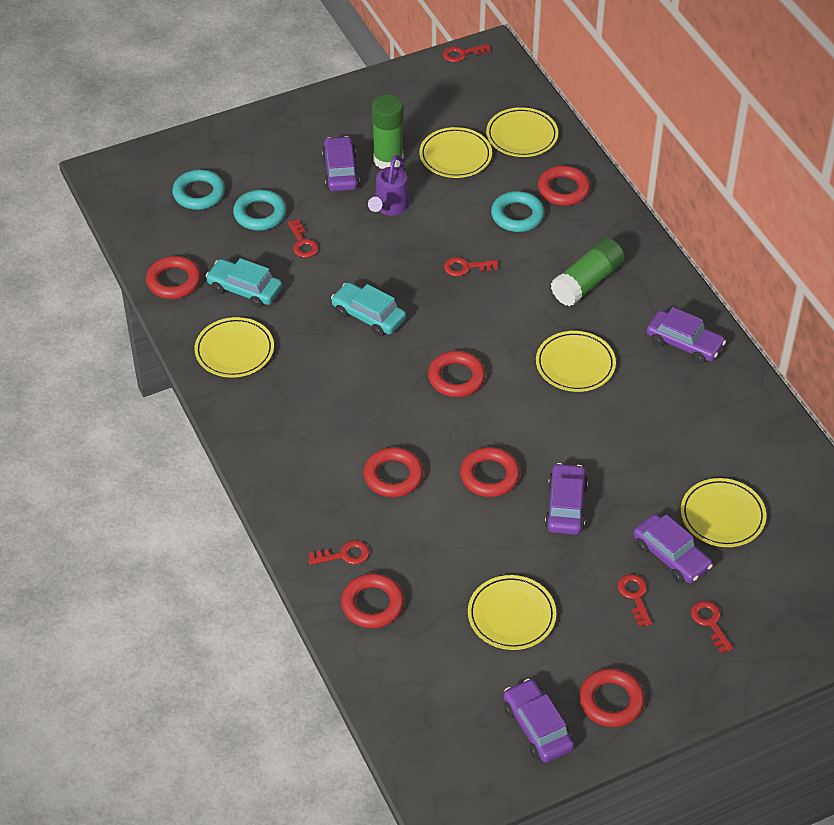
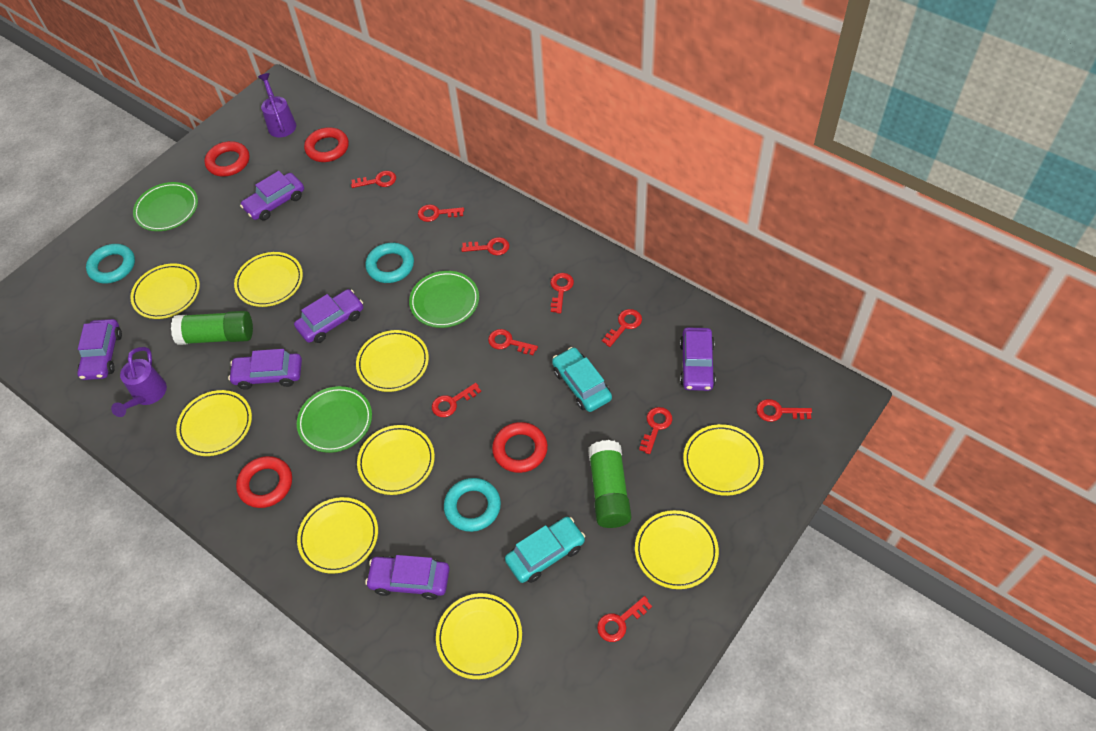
green plate: none = 0 -> [133,182,198,231] [297,386,372,453] [409,271,479,328] = 3
purple car: [322,136,360,191] [503,679,574,763] [545,463,588,535] [633,514,713,584] [647,307,726,364] = 5 -> [77,319,122,380] [228,349,302,390] [240,171,304,221] [294,289,363,343] [365,555,450,600] [680,328,716,391] = 6
purple watering can: [368,155,409,215] = 1 -> [111,347,167,417] [258,73,296,138] = 2
red key: [288,219,319,258] [308,540,369,565] [443,44,491,62] [444,257,498,277] [618,574,652,626] [691,601,733,653] = 6 -> [351,171,396,188] [418,204,464,222] [432,383,481,417] [461,237,509,255] [488,329,538,355] [550,273,574,313] [597,596,652,642] [602,309,642,347] [639,407,672,454] [756,399,812,422] = 10
red ring: [146,256,201,299] [341,573,404,628] [363,447,423,497] [428,351,485,397] [460,447,520,497] [538,166,590,206] [579,668,645,727] = 7 -> [204,141,249,177] [236,456,292,508] [304,127,349,162] [492,422,548,473] = 4
yellow plate: [194,317,274,378] [419,127,492,178] [468,575,556,650] [486,107,558,157] [536,331,616,392] [681,478,766,547] = 6 -> [130,264,200,319] [176,390,252,456] [234,252,303,307] [297,497,378,574] [356,330,429,392] [357,425,435,495] [436,593,522,679] [635,510,719,589] [683,424,764,496] = 9

